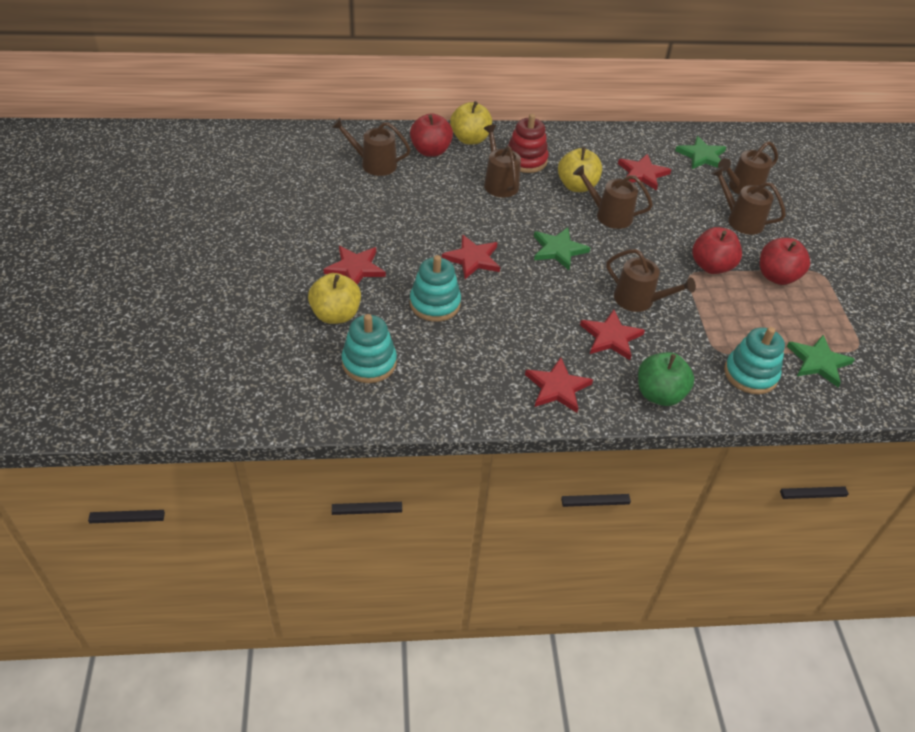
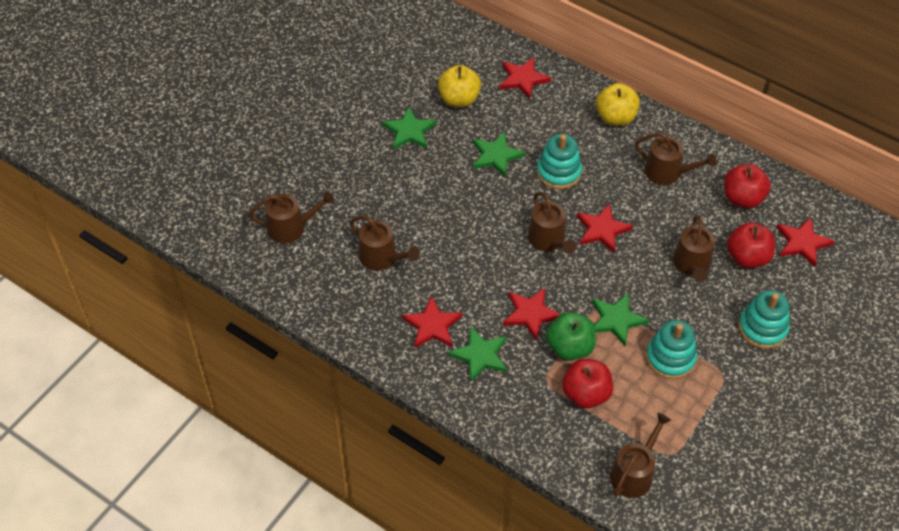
green star: [534,227,590,270] [675,136,726,169] [787,335,855,387] = 3 -> [382,106,436,150] [448,326,507,383] [473,132,526,177] [592,293,649,346] = 4
red stacking toy: [508,114,549,173] = 1 -> none = 0
yellow apple: [308,273,361,324] [450,101,492,144] [558,147,602,192] = 3 -> [438,65,481,107] [596,83,640,126] = 2

